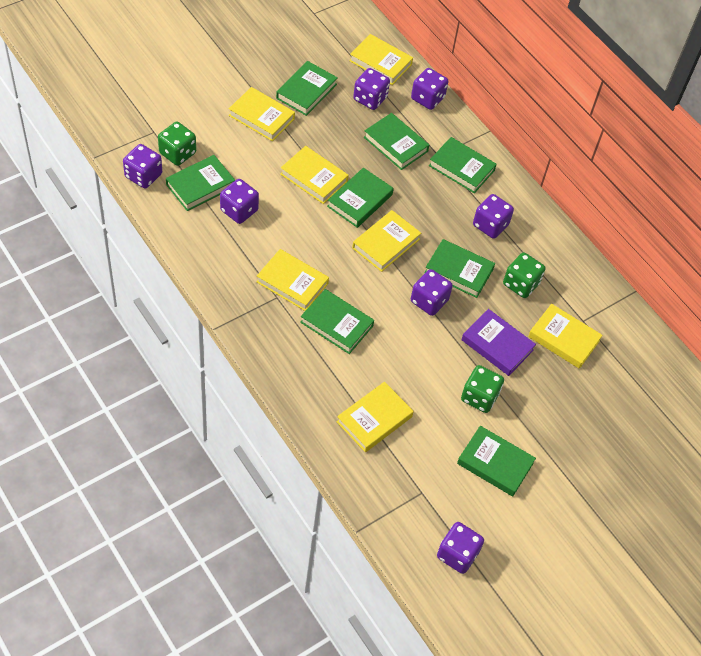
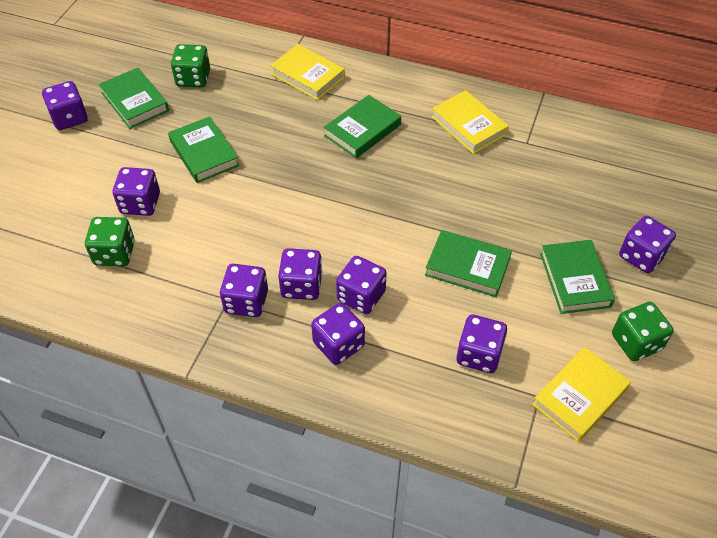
green book: [166,155,235,211] [276,61,338,116] [300,289,374,354] [327,168,394,228] [364,113,429,170] [424,239,495,298] [429,137,497,193] [457,426,536,496] = 8 -> [99,68,169,129] [168,116,239,183] [324,95,401,158] [425,230,512,297] [540,240,615,314] = 5
purple book: [462,309,536,376] = 1 -> none = 0
purple dice: [123,144,162,188] [220,179,259,224] [353,68,390,110] [411,68,448,110] [411,269,453,316] [437,522,484,574] [473,194,514,239] = 7 -> [42,81,88,130] [113,167,160,216] [220,264,268,317] [278,248,322,300] [311,303,365,365] [336,256,387,314] [456,314,507,373] [619,216,676,273] = 8
yellow book: [229,87,295,141] [257,249,329,311] [280,146,349,204] [337,382,414,452] [349,34,413,85] [352,210,421,272] [528,304,603,369] = 7 -> [270,44,345,100] [431,90,509,154] [532,347,631,442] = 3

